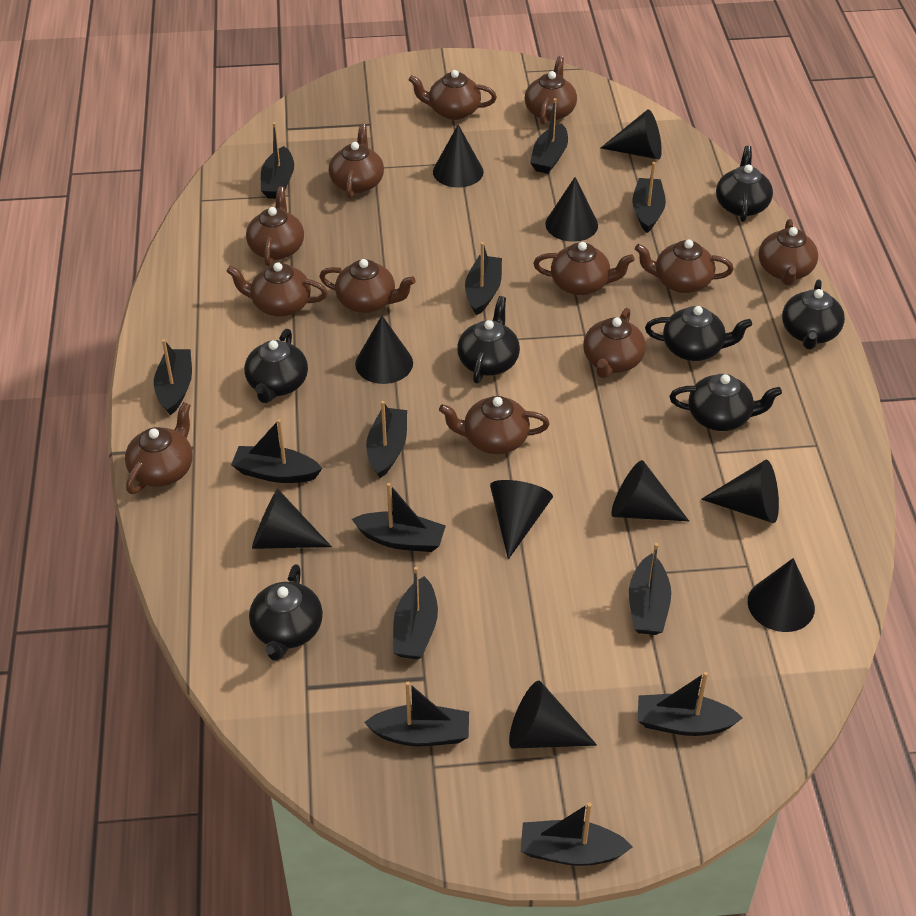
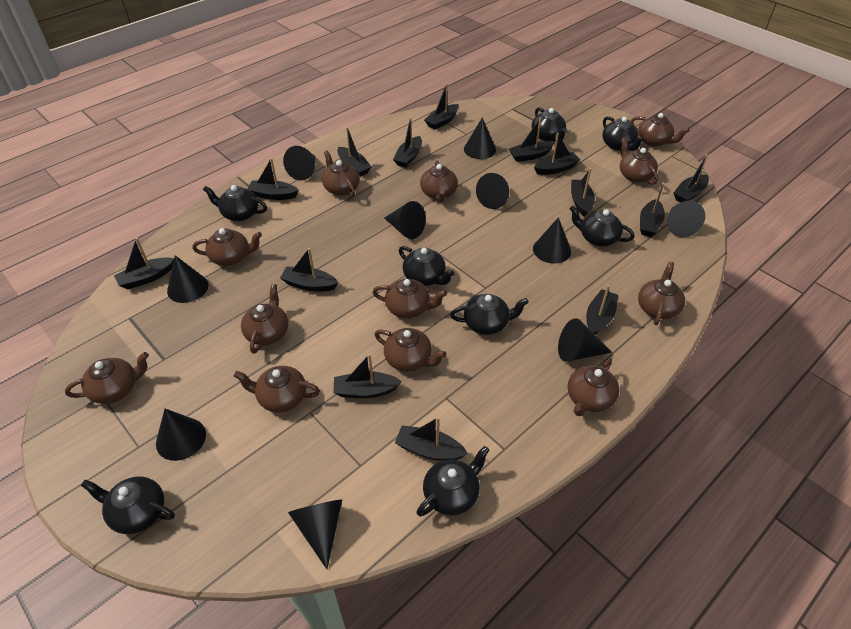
black boat: [154,339,192,416] [231,419,322,483] [261,122,294,199] [352,483,446,552] [364,682,469,746] [366,401,407,478] [393,567,438,659] [465,242,502,316] [521,802,633,866] [530,98,568,174] [629,543,671,635] [632,162,666,233] [638,672,743,736] = 13 -> [114,238,174,289] [247,158,299,200] [280,248,339,291] [334,354,402,398] [337,127,372,177] [393,117,422,168] [395,417,468,461] [424,83,459,130] [509,118,554,162] [534,133,580,175] [571,168,595,217] [586,285,619,335] [640,182,665,237] [674,154,709,203] = 14
black teapot: [244,329,308,403] [249,564,323,661] [457,296,520,383] [645,306,752,361] [669,374,782,431] [716,146,773,222] [782,279,845,350] = 7 -> [81,476,175,534] [203,185,267,221] [399,246,455,286] [416,446,489,517] [450,294,529,335] [531,107,567,142] [569,205,635,246] [602,116,644,151] = 8

